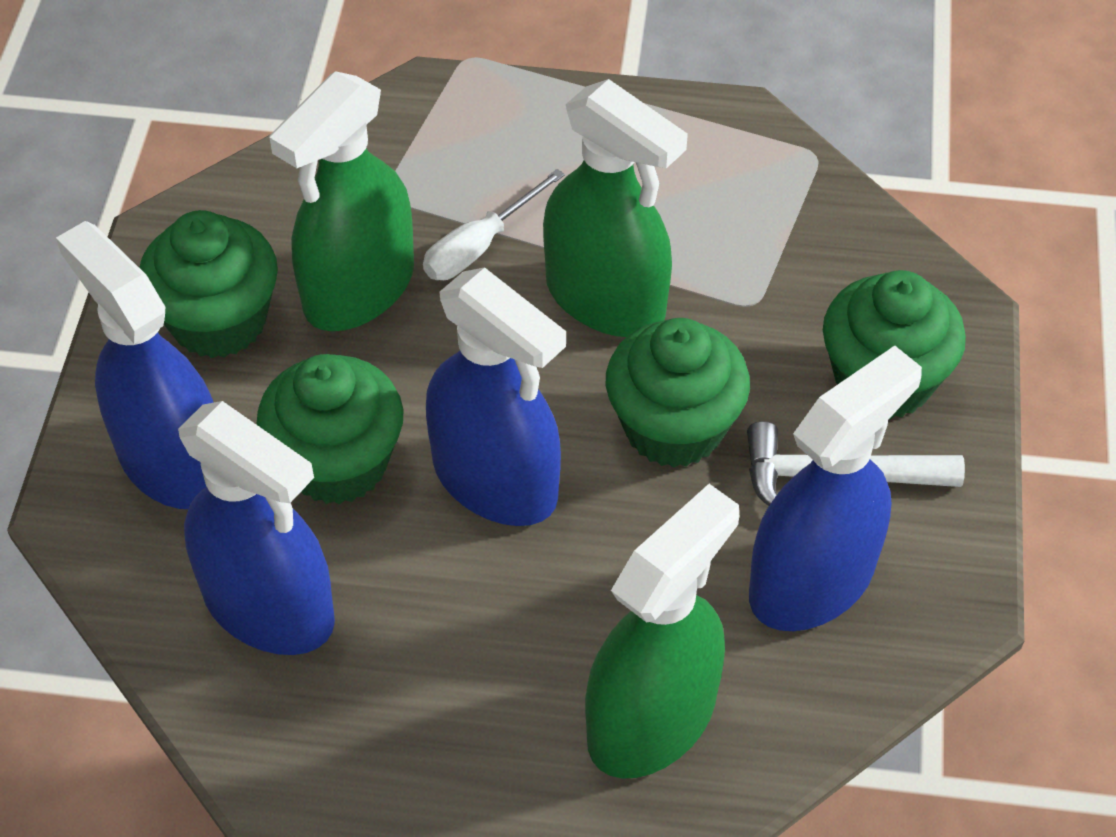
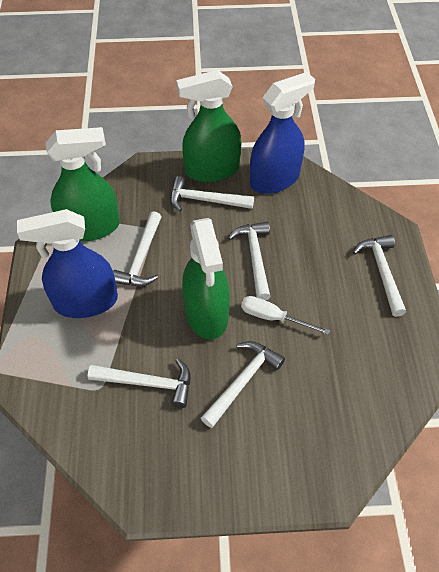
blue spray bottle: [56,221,214,509] [178,401,335,655] [426,267,566,526] [749,346,922,631] = 4 -> [17,209,118,318] [250,72,315,194] = 2
green cupcake: [139,210,278,358] [256,354,403,504] [606,318,750,468] [823,270,966,419] = 4 -> none = 0
white hammer: [747,421,965,506] = 1 -> [88,358,190,408] [113,211,161,286] [170,176,254,211] [201,341,285,428] [228,222,270,301] [353,235,406,317] = 6

